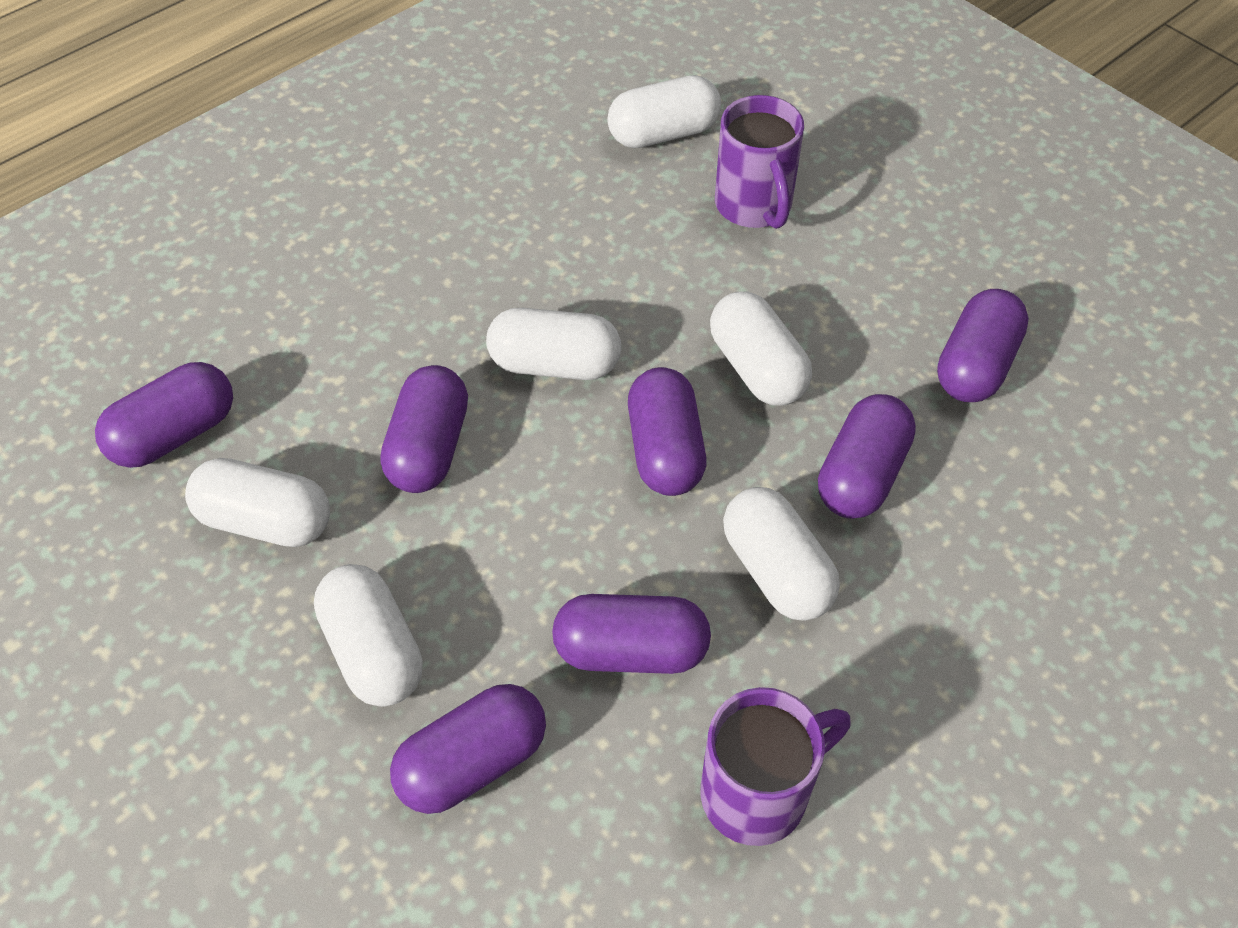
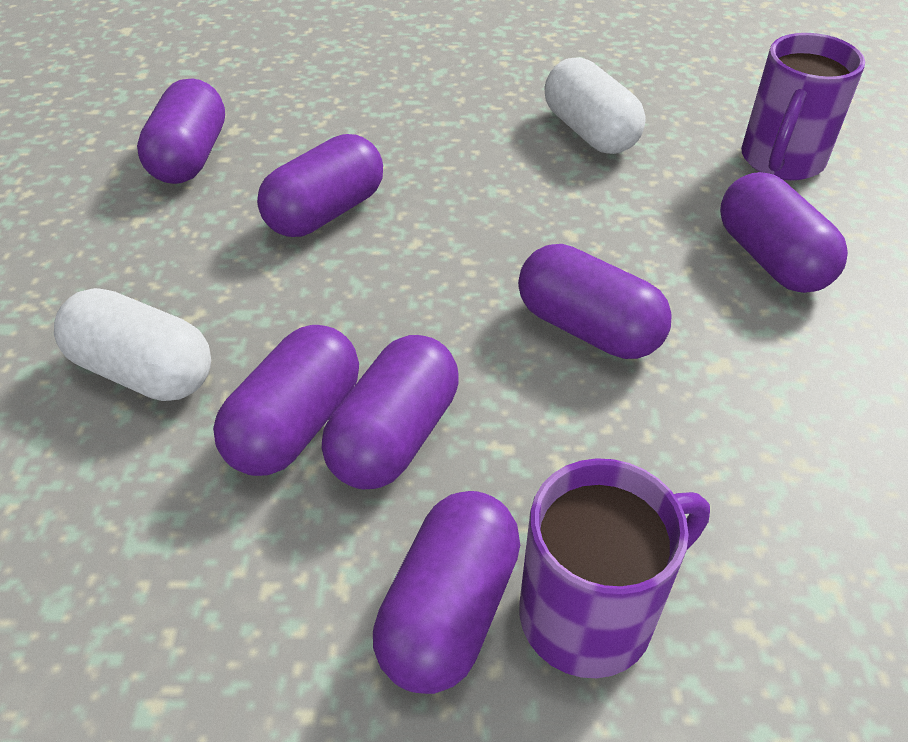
white capsule: [185,458,330,547] [314,564,423,707] [486,308,621,380] [607,75,721,148] [710,291,812,406] [723,487,840,621] = 6 -> [54,288,211,401] [544,57,646,154] = 2

